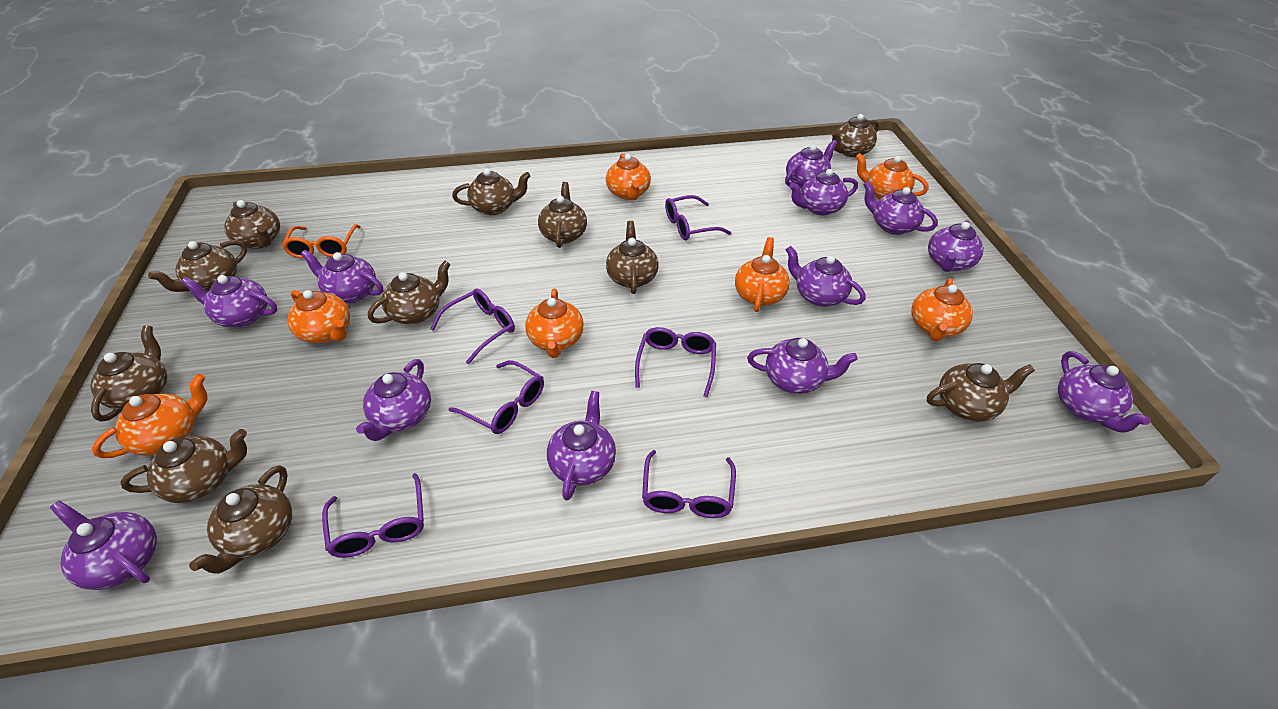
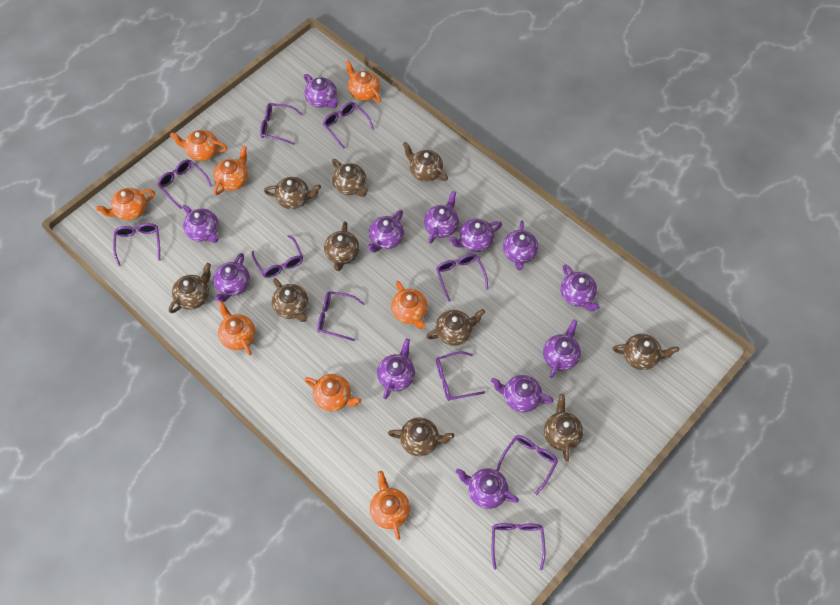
brown teapot: [91,326,167,422] [120,429,247,503] [148,240,247,292] [189,465,292,574] [224,200,280,249] [368,261,450,324] [452,169,531,215] [538,182,587,248] [606,221,659,294] [831,114,879,157] [927,363,1035,422] = 11 -> [169,263,211,313] [264,177,321,209] [272,278,308,322] [324,221,359,271] [332,159,368,197] [388,418,454,456] [402,142,448,182] [426,309,485,346] [544,394,583,461] [613,334,679,370] = 10
orange glasses: [282,224,361,258] = 1 -> none = 0
orange teapot: [92,374,207,458] [287,290,350,343] [525,288,584,358] [606,153,651,200] [735,237,790,312] [855,153,928,199] [911,278,973,341] = 7 -> [96,188,155,220] [170,130,227,161] [214,146,248,195] [218,301,256,355] [304,374,362,411] [345,60,381,103] [370,471,410,540] [391,281,428,329] = 8
purple glasses: [322,473,424,558] [431,288,515,364] [449,360,544,434] [635,327,716,397] [642,450,736,518] [665,195,731,240] = 6 -> [113,223,160,266] [157,160,212,209] [252,235,303,278] [260,103,303,145] [317,291,365,341] [323,102,374,149] [436,254,488,302] [436,351,485,401] [492,523,546,570] [497,435,558,495] = 10

